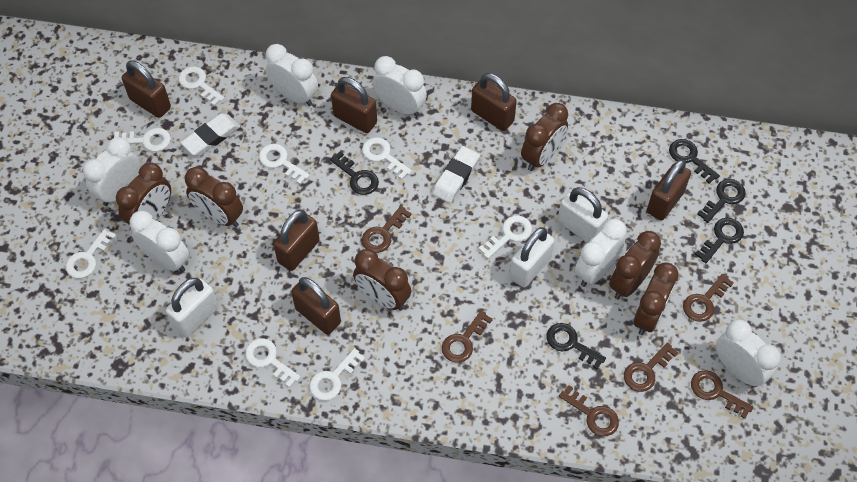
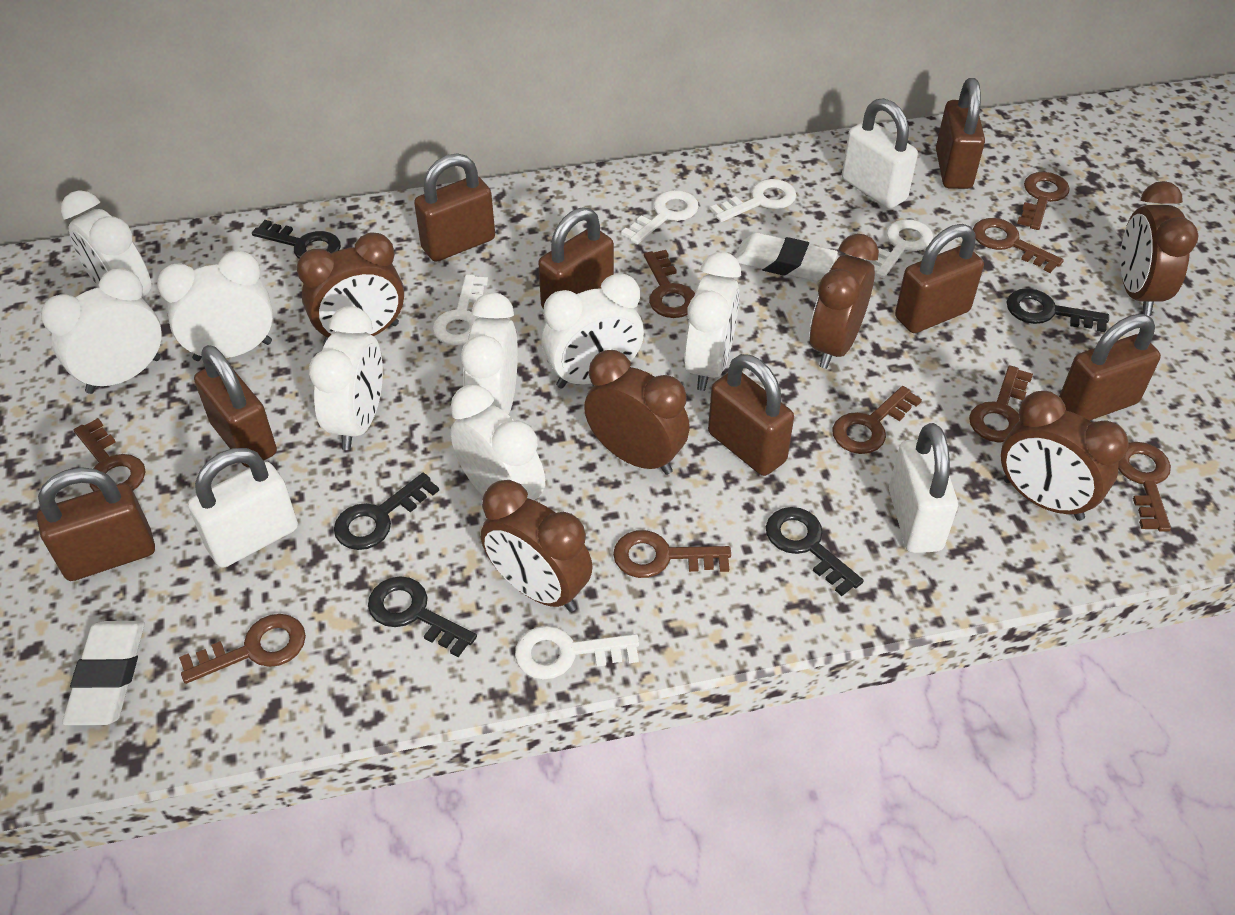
brown key: [362,206,412,253] [442,310,493,363] [559,385,619,437] [624,342,678,392] [683,274,734,322] [691,370,754,419] = 6 -> [74,418,146,491] [179,614,306,684] [613,530,731,578] [644,250,695,318] [832,386,922,454] [969,365,1033,443] [973,218,1064,273] [1017,172,1070,230] [1118,442,1171,532] = 9
brown padlock: [122,60,171,118] [273,210,320,271] [291,277,341,335] [331,77,377,133] [471,73,517,131] [647,159,691,220] = 6 -> [37,467,155,581] [194,345,277,468] [414,153,495,262] [538,207,614,309] [708,354,794,476] [895,224,984,333] [936,78,985,189] [1059,314,1161,421] = 8
white clock: [83,137,140,206] [130,211,189,272] [266,44,318,106] [373,56,427,117] [575,219,626,287] [716,319,781,387] = 6 -> [41,268,161,394] [61,190,151,297] [157,250,273,361] [309,306,383,450] [450,385,545,500] [461,293,518,415] [541,273,644,389] [684,252,741,391] = 8
white key: [66,228,117,278] [114,128,171,152] [178,67,224,106] [245,338,300,388] [259,144,310,185] [310,348,365,401] [362,137,412,180] [479,216,532,259] = 8 -> [433,274,488,346] [515,626,639,680] [621,190,699,244] [710,179,797,222] [871,219,933,278] = 5

